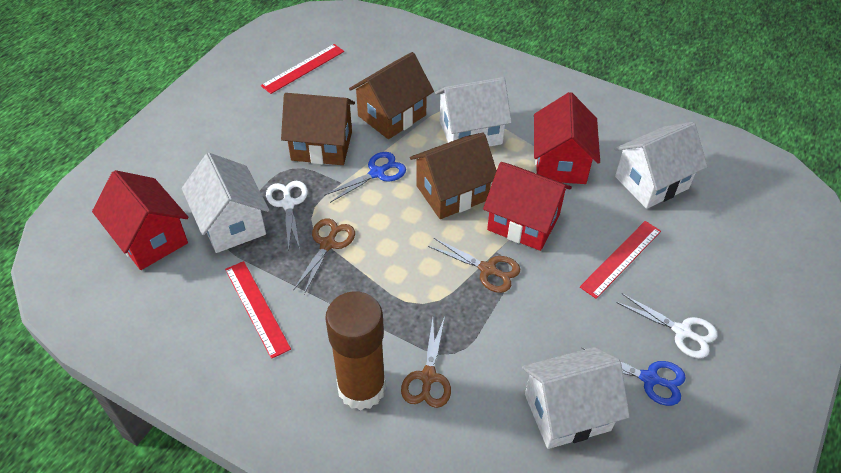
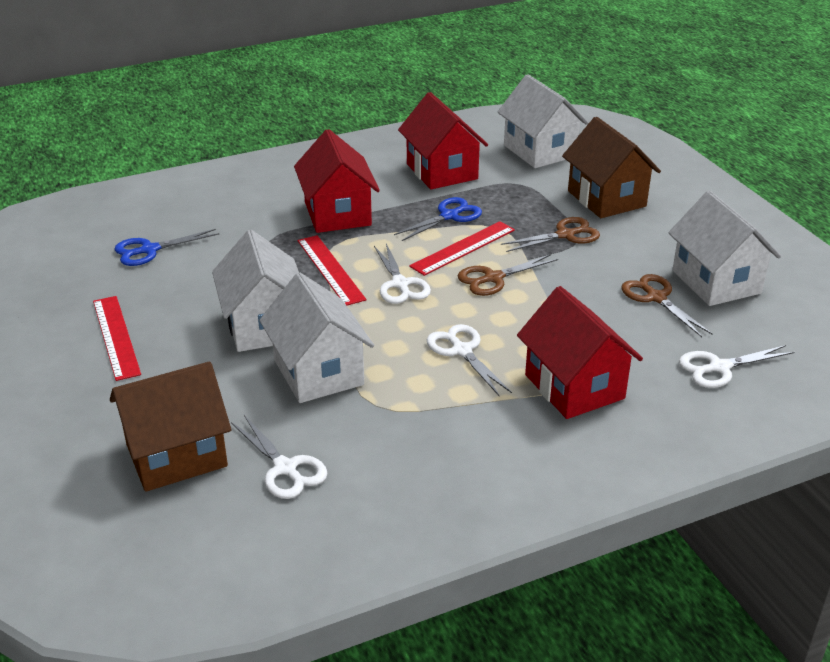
brown glue stick: [325,291,386,411] = 1 -> none = 0
brown house: [281,93,355,165] [349,52,434,139] [410,132,497,219] = 3 -> [110,362,231,492] [562,117,661,218] = 2
white scissors: [266,181,308,250] [616,294,717,358] = 2 -> [231,415,327,499] [374,244,431,304] [427,324,512,396] [679,345,795,388] = 4

